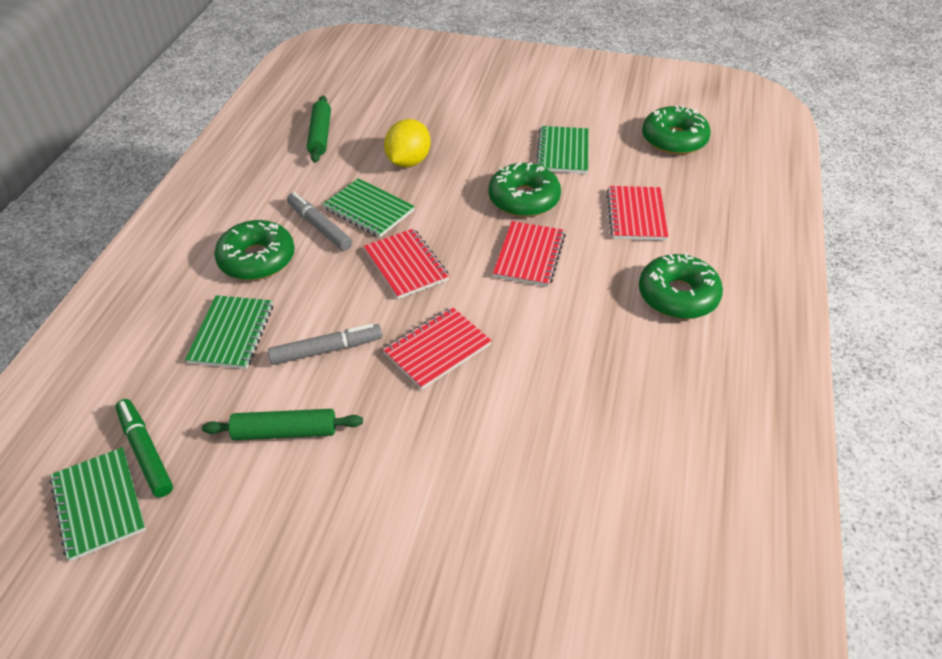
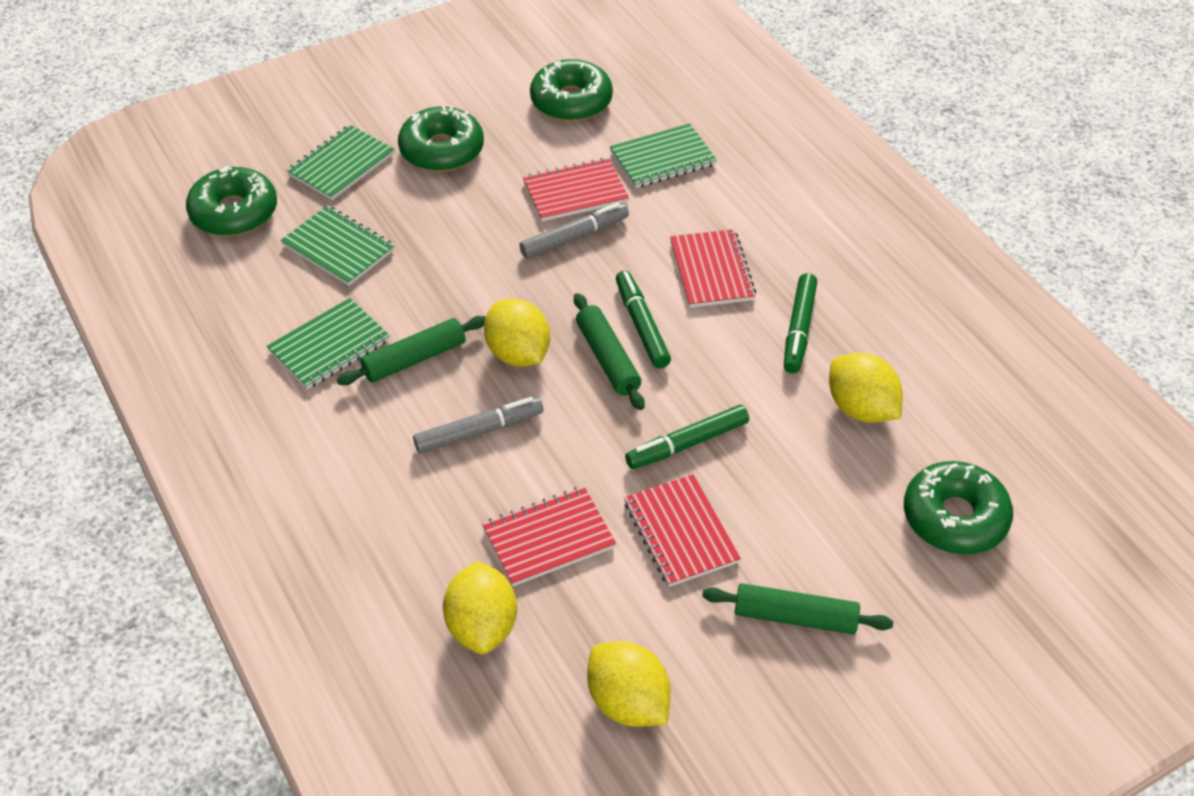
green marker: [115,399,173,497] = 1 -> [616,271,671,368] [625,405,749,469] [784,273,817,373] = 3
green rolling pin: [202,409,363,440] [307,96,331,163] = 2 -> [337,316,486,385] [574,293,645,410] [702,583,893,634] = 3
yellow lemon: [384,119,431,167] = 1 -> [443,561,517,654] [484,298,550,367] [587,641,671,727] [829,353,902,423] = 4

